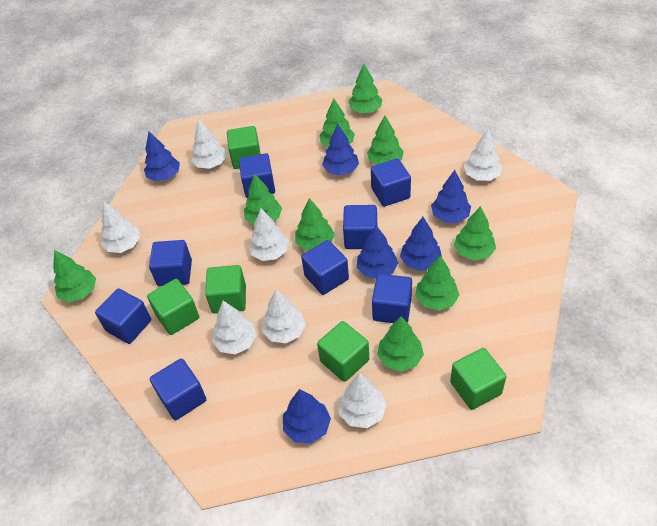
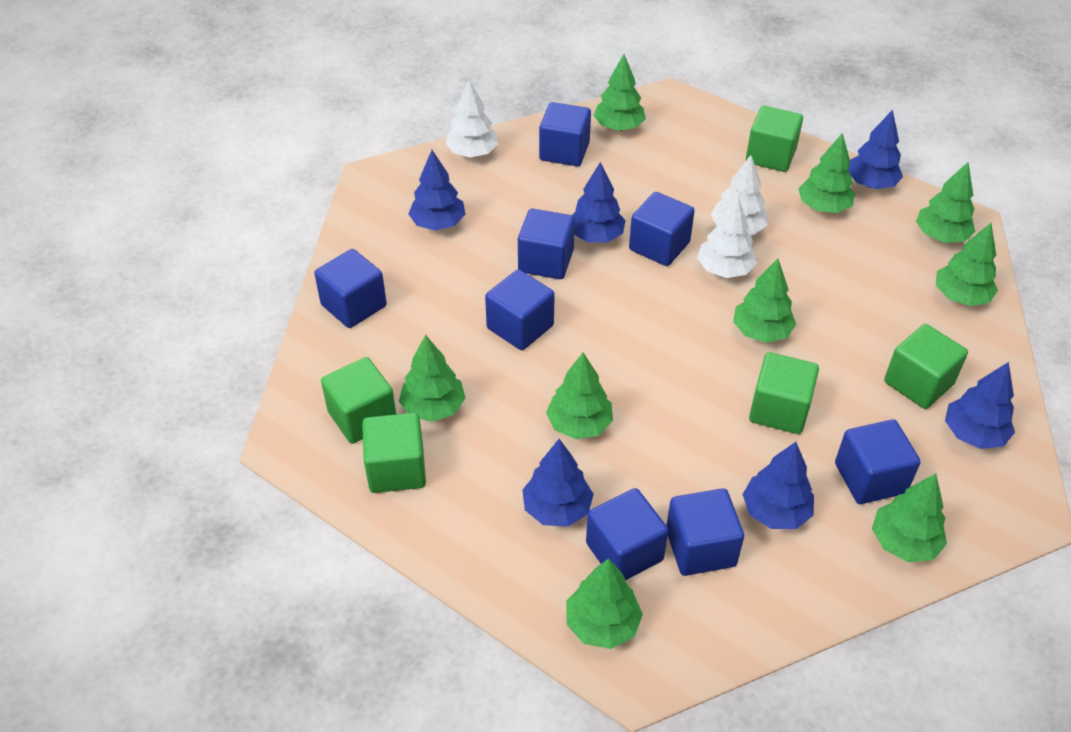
white tree: [101,202,140,253] [191,118,227,169] [212,301,256,354] [249,208,289,261] [262,290,306,343] [339,373,387,428] [464,128,502,181] = 7 -> [445,80,499,158] [697,196,757,278] [711,155,768,235] = 3

